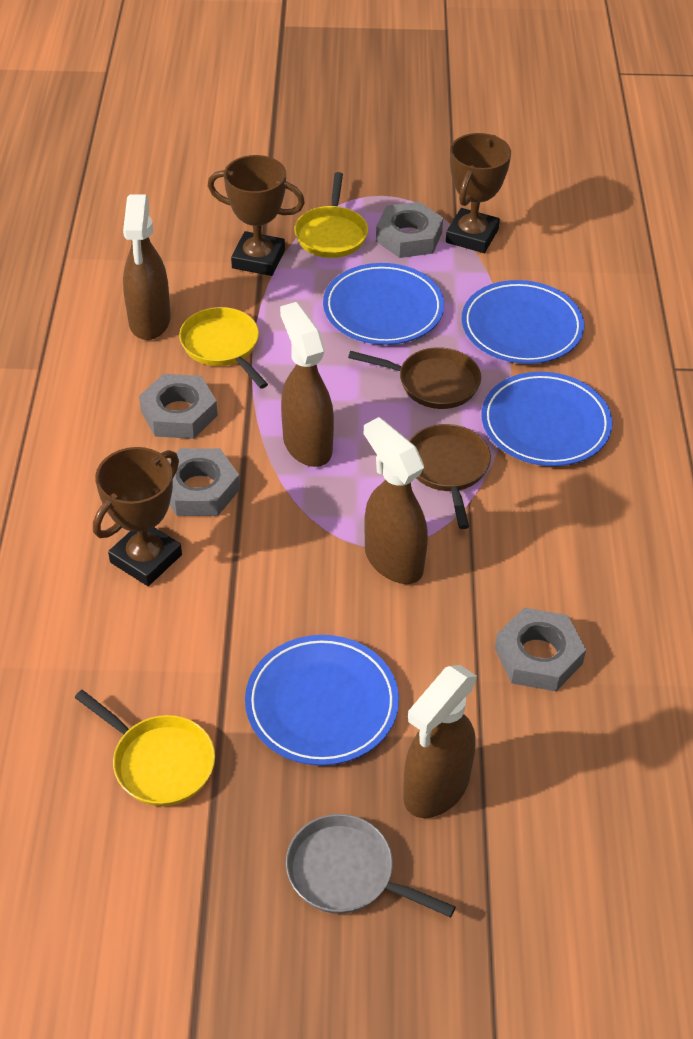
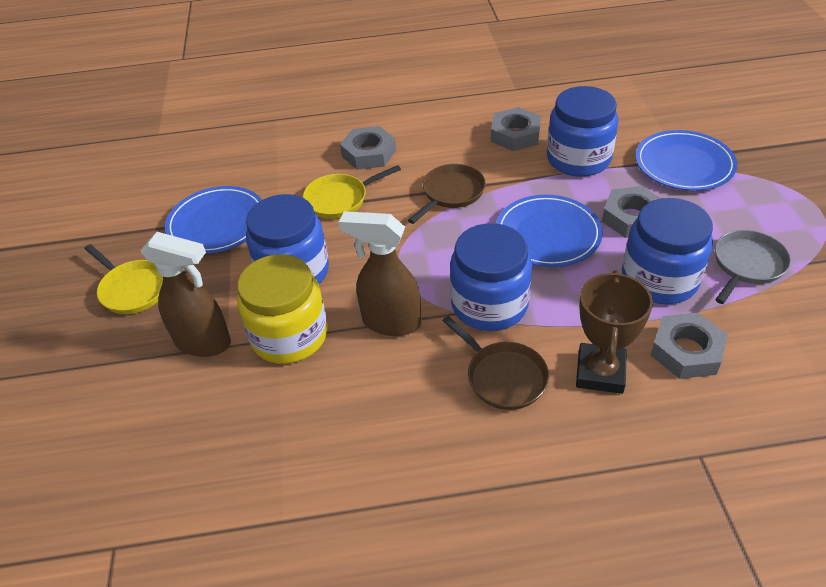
blue jar: none = 0 -> [246,194,329,284] [450,223,532,331] [547,86,618,177] [622,198,713,304] = 4
blue plate: [245,635,399,766] [323,263,444,345] [461,280,584,364] [481,372,613,466] = 4 -> [165,186,262,254] [496,195,603,267] [635,130,737,191] = 3
brown spray bottle: [123,194,171,340] [280,302,334,467] [364,417,428,584] [403,665,477,818] = 4 -> [141,232,231,357] [339,211,421,336] = 2
brown trophy: [93,447,182,586] [208,155,305,276] [446,133,511,253] = 3 -> [576,270,653,394] = 1
yellow jar: none = 0 -> [237,254,328,364] = 1
yellow pan: [74,690,215,806] [179,307,268,389] [294,172,368,258] = 3 -> [84,244,163,314] [303,165,401,219] = 2

